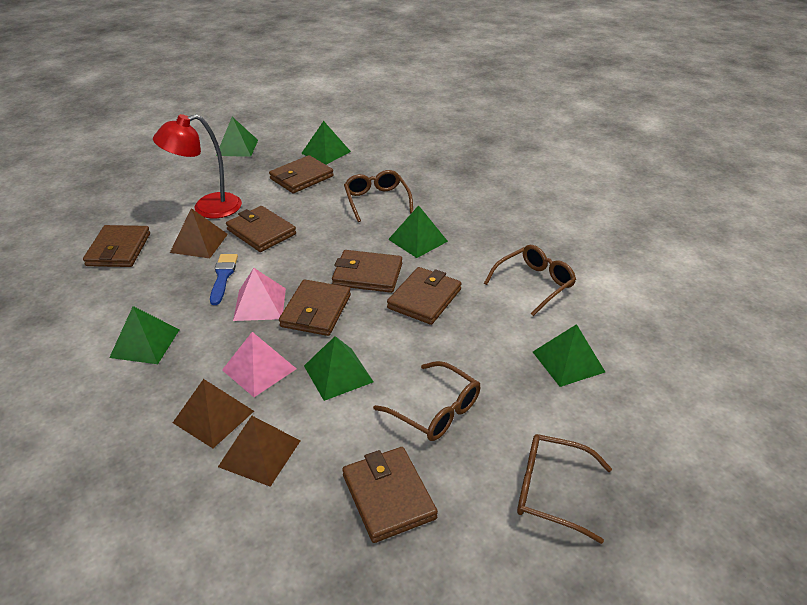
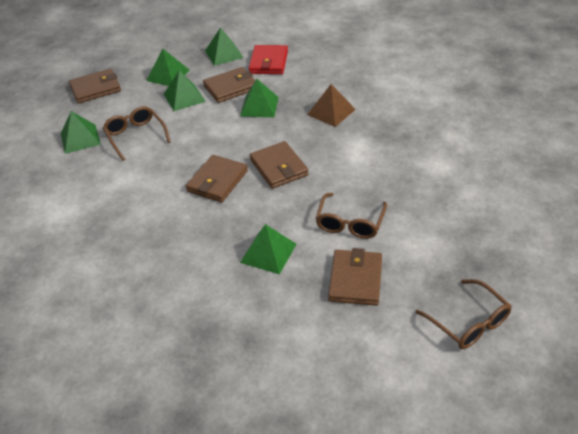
blue brush: [210,254,238,305] = 1 -> none = 0
brown glasses: [344,170,413,222] [373,361,480,441] [484,245,576,316] [517,434,612,544] = 4 -> [103,106,171,161] [315,193,387,239] [415,279,512,349] = 3
brown pyramid: [170,208,228,258] [173,379,254,448] [218,416,300,487] = 3 -> [307,84,356,127] = 1
brown wallet: [83,225,150,267] [226,206,296,252] [269,155,334,193] [279,279,351,336] [332,250,402,293] [342,447,438,543] [387,267,462,325] = 7 -> [69,69,121,103] [186,155,248,203] [203,67,255,103] [250,141,309,189] [328,248,382,306] = 5
pink pyramid: [222,332,296,397] [233,268,286,321] = 2 -> none = 0
red lamp: [153,114,242,218] = 1 -> none = 0
red wallet: none = 0 -> [248,45,288,74] = 1

